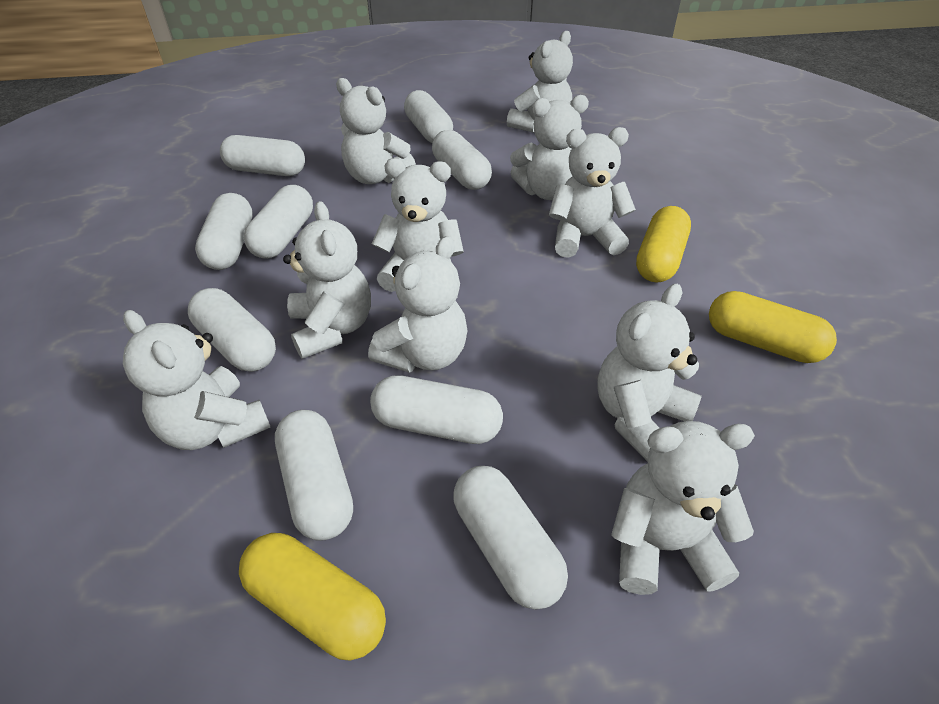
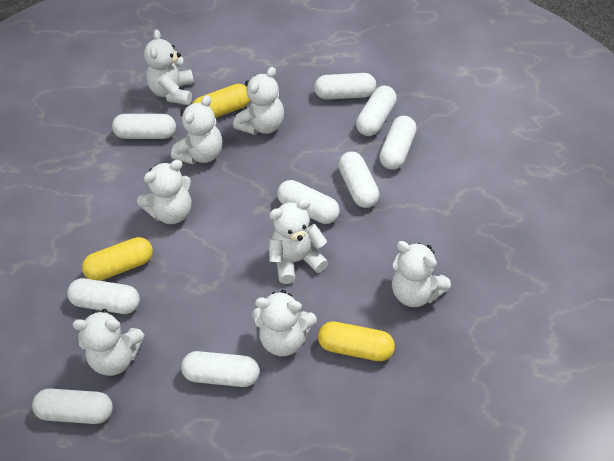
white teddy bear: [123,310,271,450] [283,201,371,359] [336,78,416,184] [368,236,467,373] [372,158,464,292] [507,31,573,133] [510,95,589,200] [549,127,636,258] [597,284,702,462] [611,421,755,595] = 10 -> [73,309,145,376] [137,160,191,224] [144,30,194,105] [171,95,222,165] [233,67,284,135] [252,290,317,356] [269,199,329,284] [392,241,451,307] = 8

